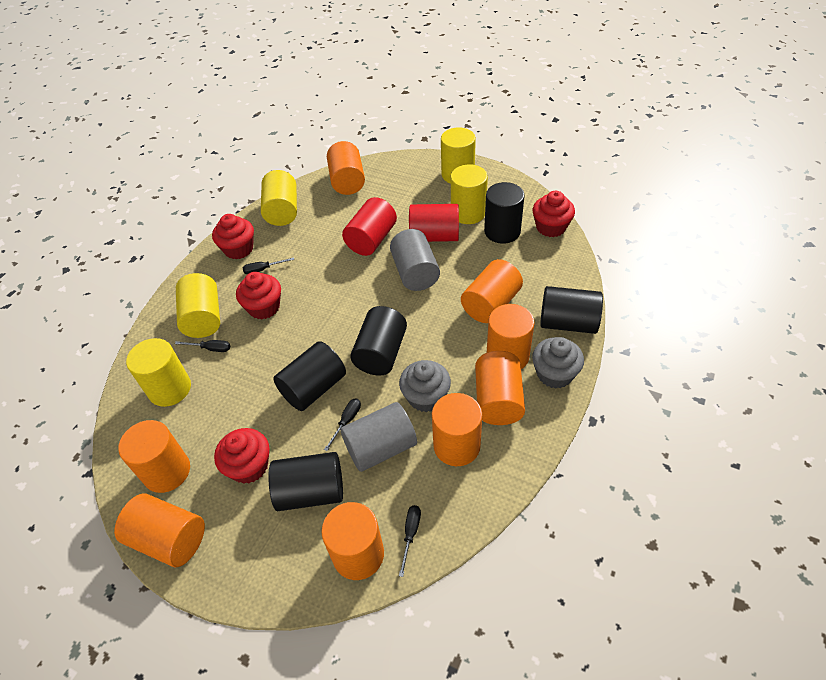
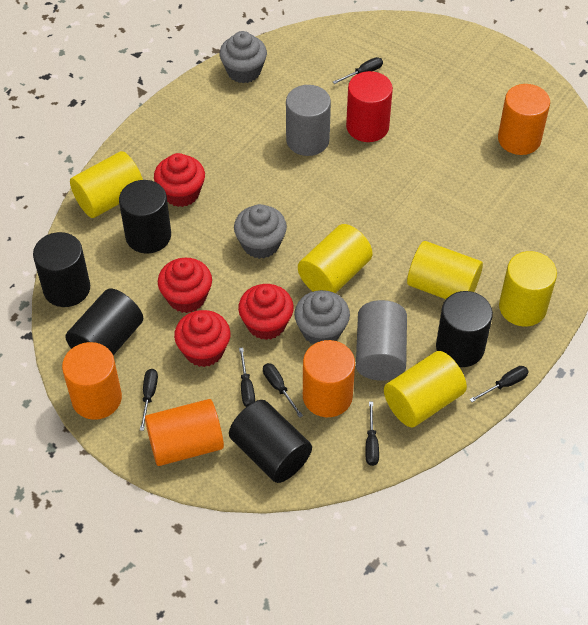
black screwdriver: [175,340,230,352] [243,257,294,274] [324,398,361,451] [399,505,421,577] = 4 -> [140,369,158,431] [239,347,255,407] [263,363,303,418] [333,57,383,84] [365,402,379,466] [469,366,529,402] = 6
grey cupcake: [399,360,451,412] [532,337,584,389] = 2 -> [219,31,267,83] [234,204,287,259] [294,290,350,344] = 3
orange cylinder: [114,494,205,567] [118,420,190,493] [321,502,384,580] [327,141,365,195] [432,393,482,466] [461,259,523,323] [475,351,525,425] [487,304,535,369] = 8 -> [62,342,122,420] [145,399,224,466] [303,340,355,417] [498,84,550,155] = 4
red cylinder: [342,197,397,256] [409,204,459,242] = 2 -> [346,71,393,142] = 1

